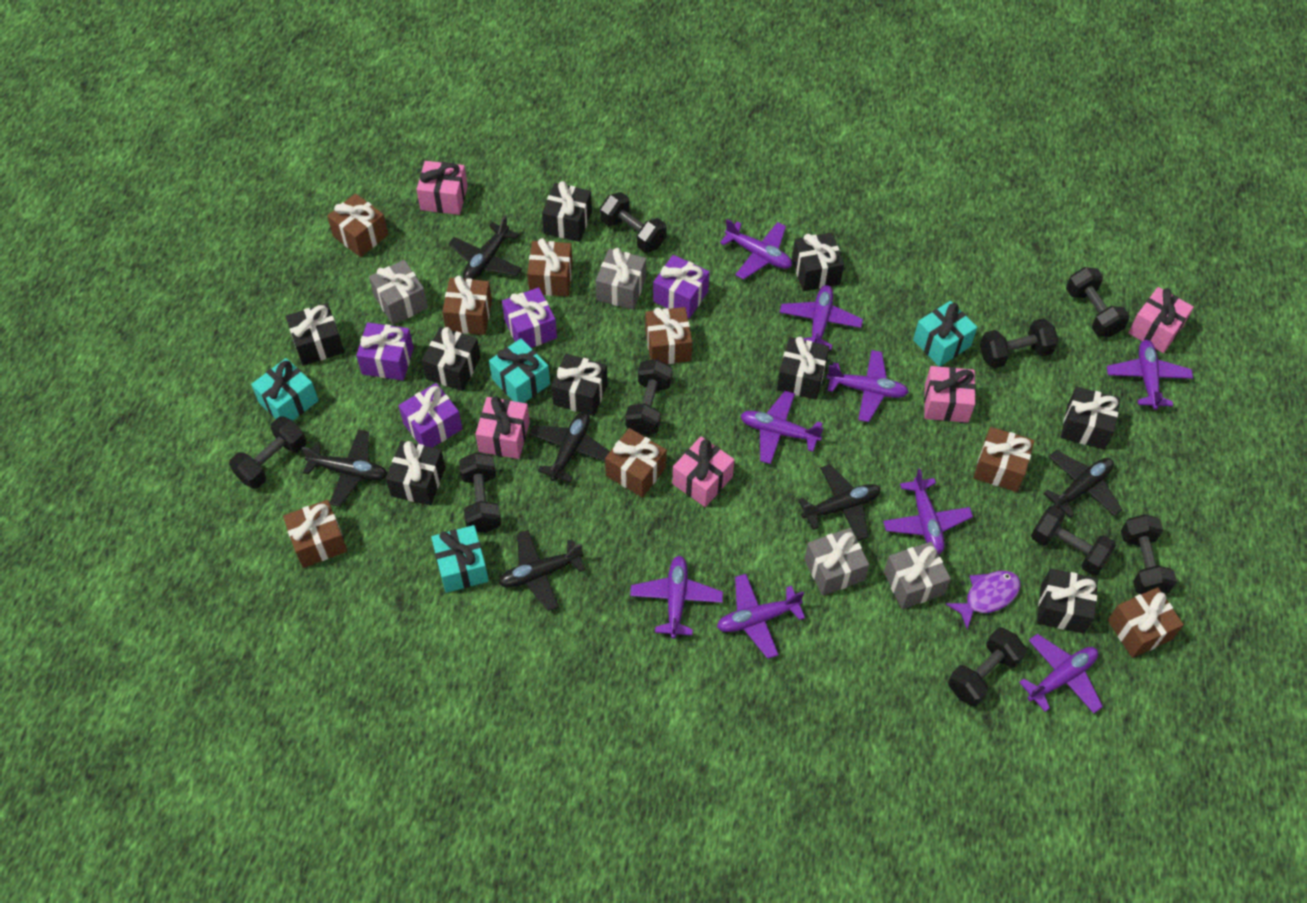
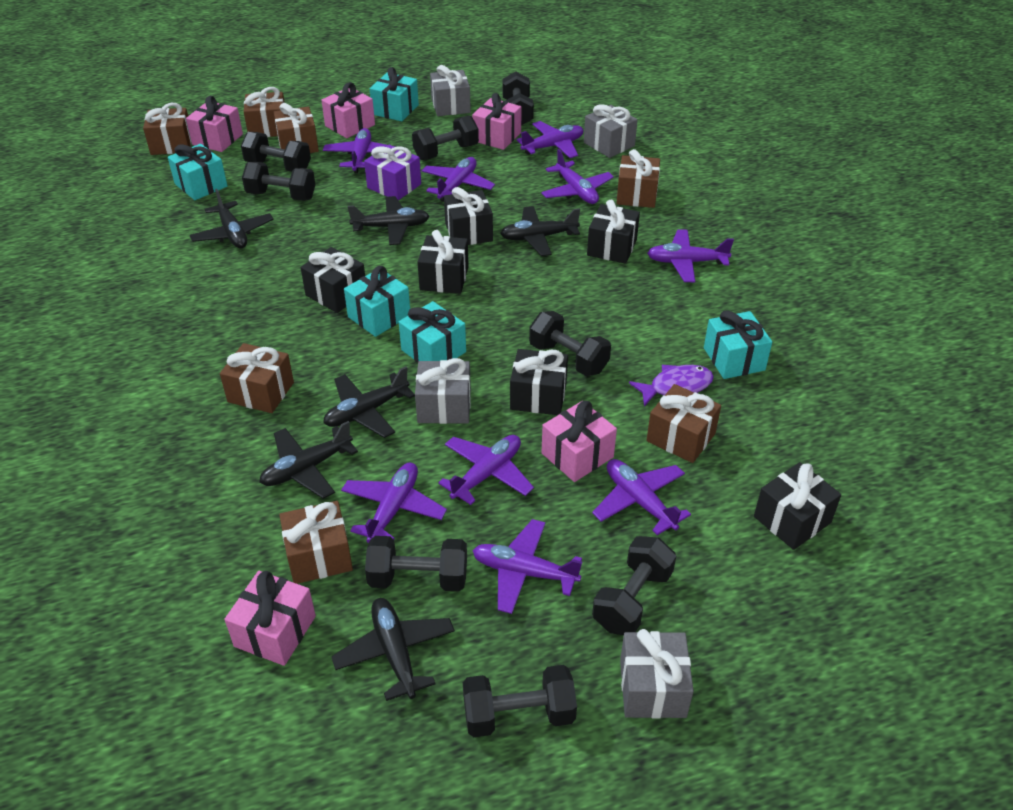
black dumbbell: [229,416,307,489] [459,452,501,533] [600,192,667,253] [625,359,672,435] [948,627,1027,706] [980,318,1058,368] [1031,506,1116,576] [1066,267,1130,337] [1121,514,1177,594] = 9 -> [241,132,311,172] [242,162,315,201] [365,536,467,591] [412,115,479,160] [463,665,577,737] [502,72,534,125] [529,311,611,376] [592,536,676,635] = 8
black gift: [286,303,344,366] [386,441,445,505] [422,327,481,391] [542,181,592,242] [551,354,608,416] [777,337,829,400] [792,232,844,291] [1037,569,1098,634] [1061,387,1120,450] = 9 -> [301,247,365,313] [417,230,469,294] [444,187,493,245] [510,349,568,415] [587,200,640,264] [754,462,841,550] = 6
brown gift: [283,499,347,568] [327,193,389,257] [442,276,492,335] [527,238,573,296] [605,428,667,498] [645,307,692,364] [973,427,1034,492] [1108,587,1184,658] = 8 -> [143,103,192,155] [220,343,294,413] [244,87,285,137] [273,103,319,153] [279,501,353,584] [616,149,660,208] [646,384,721,463] = 7
purple gift: [356,322,414,380] [398,383,462,448] [502,287,557,348] [653,255,710,318] = 4 -> [364,145,421,200] = 1
turquoise gift: [251,358,319,421] [431,525,489,593] [489,338,550,403] [913,301,977,367] = 4 -> [168,144,227,200] [344,266,410,337] [370,67,419,121] [399,301,466,363] [704,311,772,379] = 5

